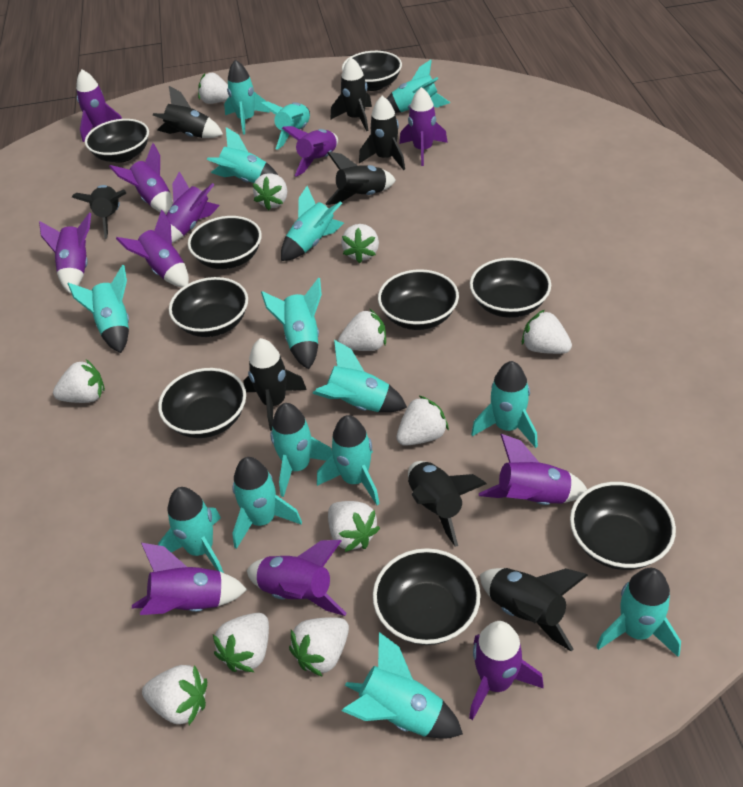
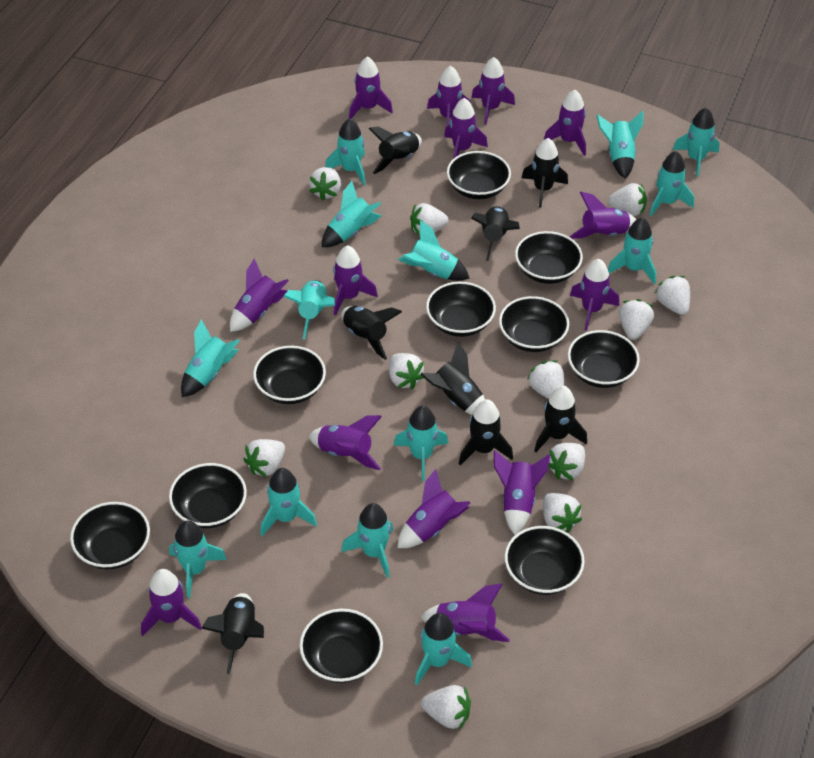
black bowl: [85,119,149,163] [158,368,246,438] [169,277,248,337] [188,216,262,269] [342,51,402,91] [373,548,481,645] [378,269,459,330] [470,258,551,318] [570,482,676,570] = 9 -> [70,502,150,569] [169,463,247,528] [253,346,326,404] [299,609,383,683] [426,282,496,337] [447,151,511,199] [499,296,569,352] [505,526,585,595] [515,231,583,284] [568,330,640,388] = 10
purple rocket: [39,213,91,293] [76,69,122,142] [109,143,173,214] [116,210,189,287] [132,543,247,615] [166,171,220,243] [247,540,347,616] [282,126,338,177] [400,87,448,166] [469,621,544,720] [479,434,587,505] = 11 -> [141,569,202,636] [230,259,289,332] [309,415,382,470] [333,245,378,315] [349,56,393,119] [398,469,470,548] [421,584,510,642] [427,66,471,126] [444,98,488,159] [471,57,515,125] [494,450,550,535] [544,90,586,156] [569,192,637,239] [570,259,619,331] = 14
turquoise rocket: [68,265,129,353] [158,487,224,573] [207,127,278,183] [224,60,270,135] [232,457,302,549] [260,102,310,150] [261,278,322,369] [270,403,333,497] [281,186,344,261] [312,340,407,412] [317,415,380,505] [342,632,463,739] [386,60,450,113] [471,361,538,448] [596,568,681,657] = 15 -> [169,520,227,598] [181,319,240,397] [260,468,317,536] [283,280,335,340] [322,181,382,247] [325,118,365,186] [341,503,393,578] [394,406,448,481] [398,220,470,281] [415,613,472,685] [597,111,644,179] [608,217,656,284] [650,151,694,216] [673,108,719,177] = 14

